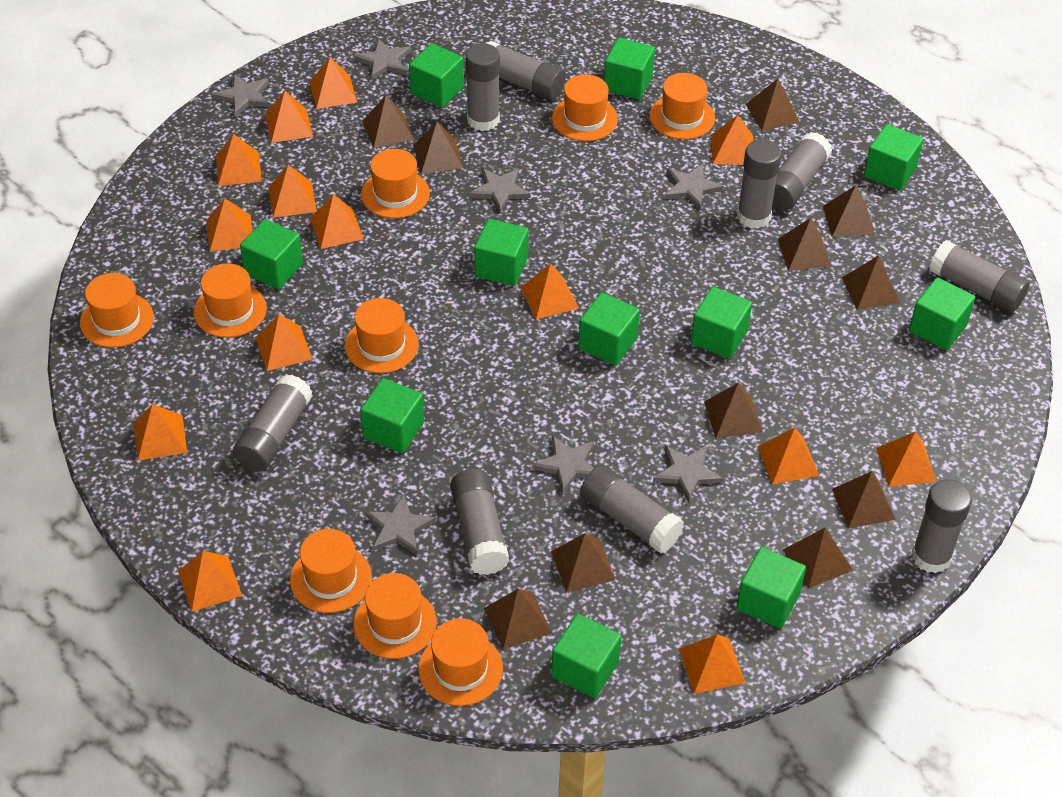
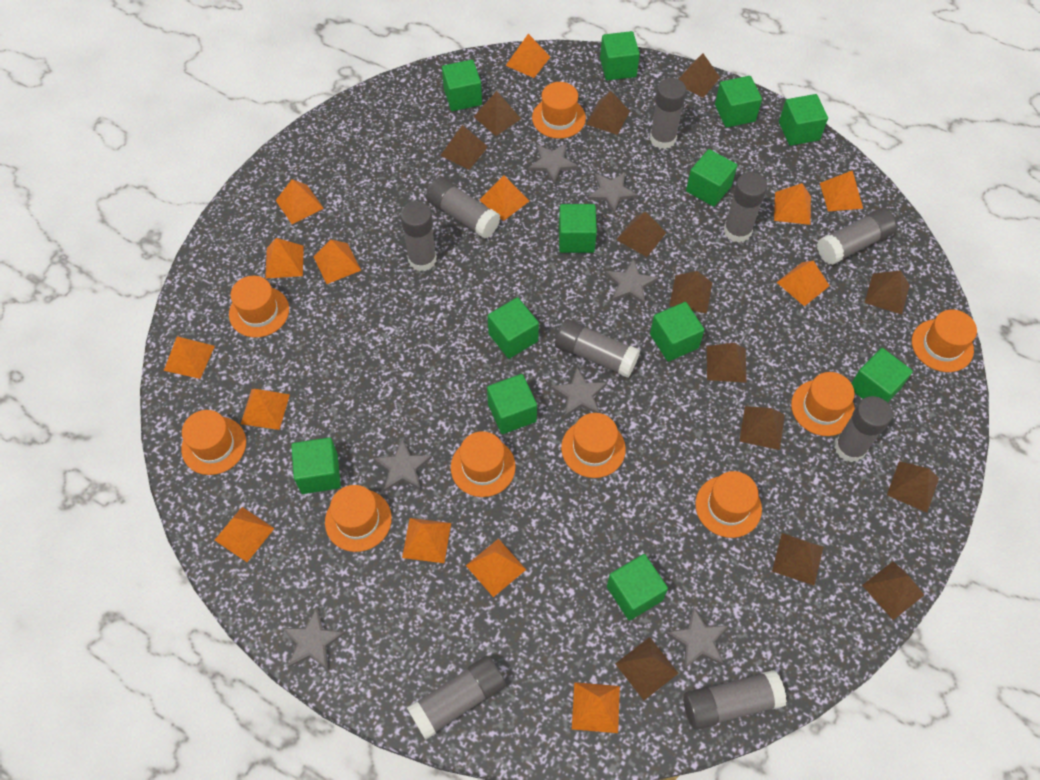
brown pyramid: [362,95,414,148] [413,122,463,174] [484,589,552,650] [551,533,615,592] [704,383,763,438] [746,79,800,131] [778,218,832,271] [783,528,853,588] [823,185,875,237] [832,471,896,529] [842,255,900,310] = 11 -> [440,125,488,170] [474,91,521,136] [586,91,630,135] [615,637,678,700] [616,212,666,257] [669,271,712,314] [679,53,720,98] [707,343,747,383] [739,406,785,450] [772,533,823,585] [862,561,924,620] [865,270,910,315] [887,461,939,513] = 13
green cube: [240,219,303,289] [360,378,424,453] [409,43,464,108] [474,219,529,286] [551,614,622,698] [578,293,640,365] [604,38,655,99] [691,287,752,359] [736,547,806,628] [864,124,923,191] [909,277,975,350] = 11 -> [291,437,341,494] [442,60,482,111] [487,374,537,434] [488,297,539,359] [559,204,597,253] [600,31,640,80] [607,554,668,621] [650,302,704,362] [686,149,737,207] [715,76,762,128] [779,94,828,146] [851,348,913,403] = 12

